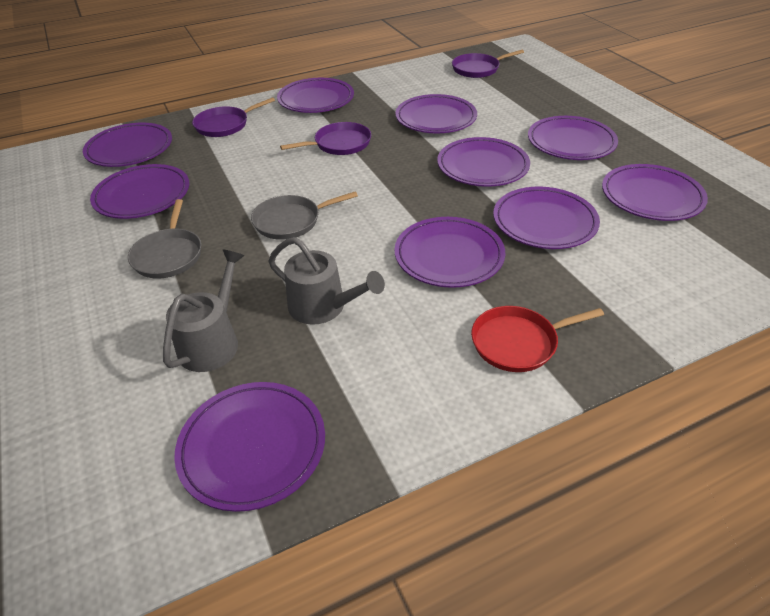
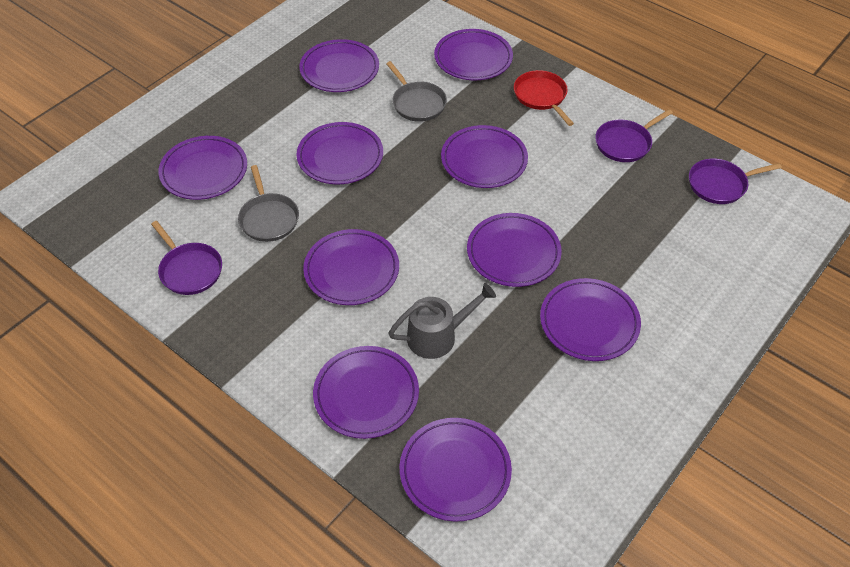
grey watering can: [163,249,244,372] [269,237,385,325] = 2 -> [388,283,496,359] = 1

